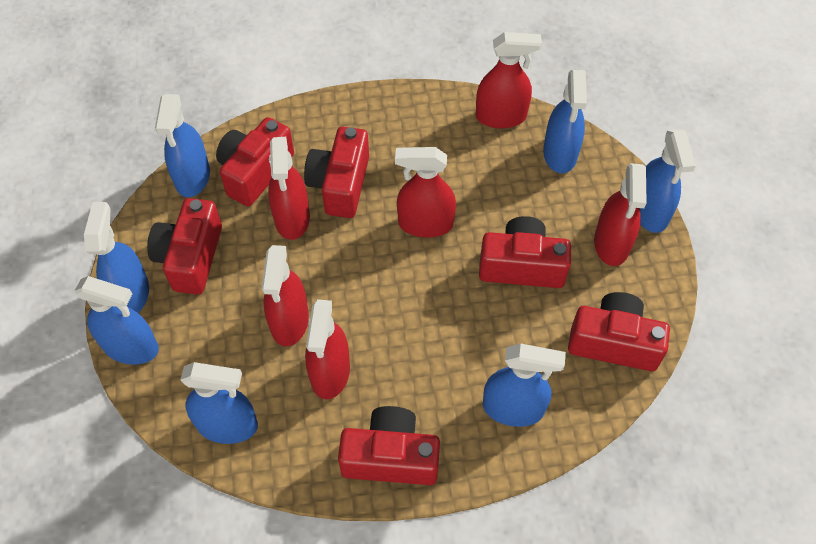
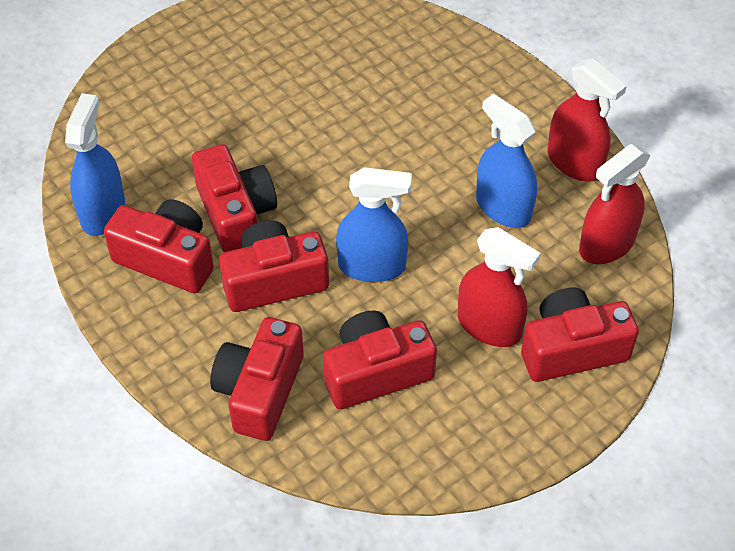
blue spray bottle: [75,276,159,365] [84,202,149,313] [155,94,210,197] [180,362,258,444] [483,343,566,427] [543,70,587,173] [640,130,696,233] = 7 -> [65,93,125,236] [336,167,412,282] [476,94,537,228] = 3
red spray bottle: [262,245,309,347] [268,137,310,240] [305,299,350,399] [395,147,456,237] [476,32,542,128] [594,163,647,266] = 6 -> [458,227,541,347] [548,58,627,182] [579,144,650,264] = 3

